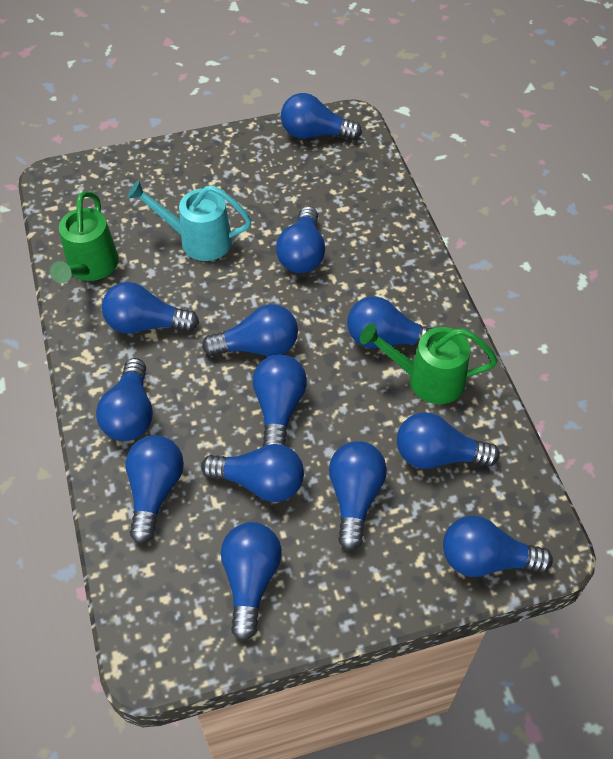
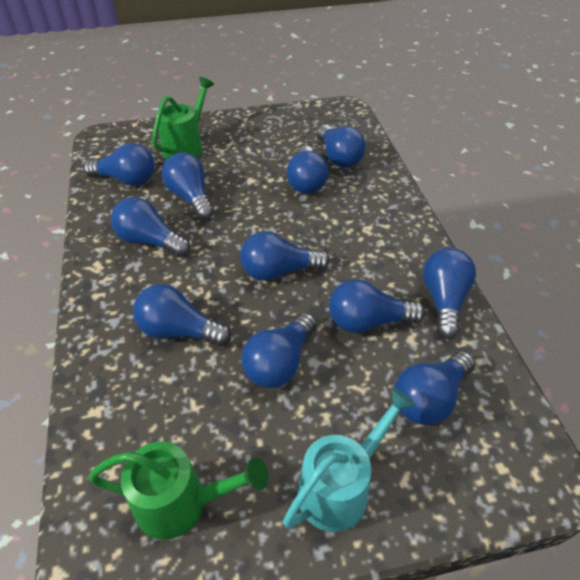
blue light bulb: [96,358,153,441] [102,282,199,334] [125,435,184,544] [201,444,304,502] [202,304,298,357] [221,522,282,641] [253,354,307,447] [276,206,325,273] [281,93,362,140] [329,441,387,551] [347,296,432,348] [397,412,500,469] [443,516,553,577] = 13 -> [84,143,155,186] [111,197,190,257] [133,284,231,346] [162,153,214,220] [240,232,330,281] [242,313,317,388] [287,146,329,194] [317,125,366,167] [329,279,425,333] [394,351,475,425] [423,248,476,339] = 11

